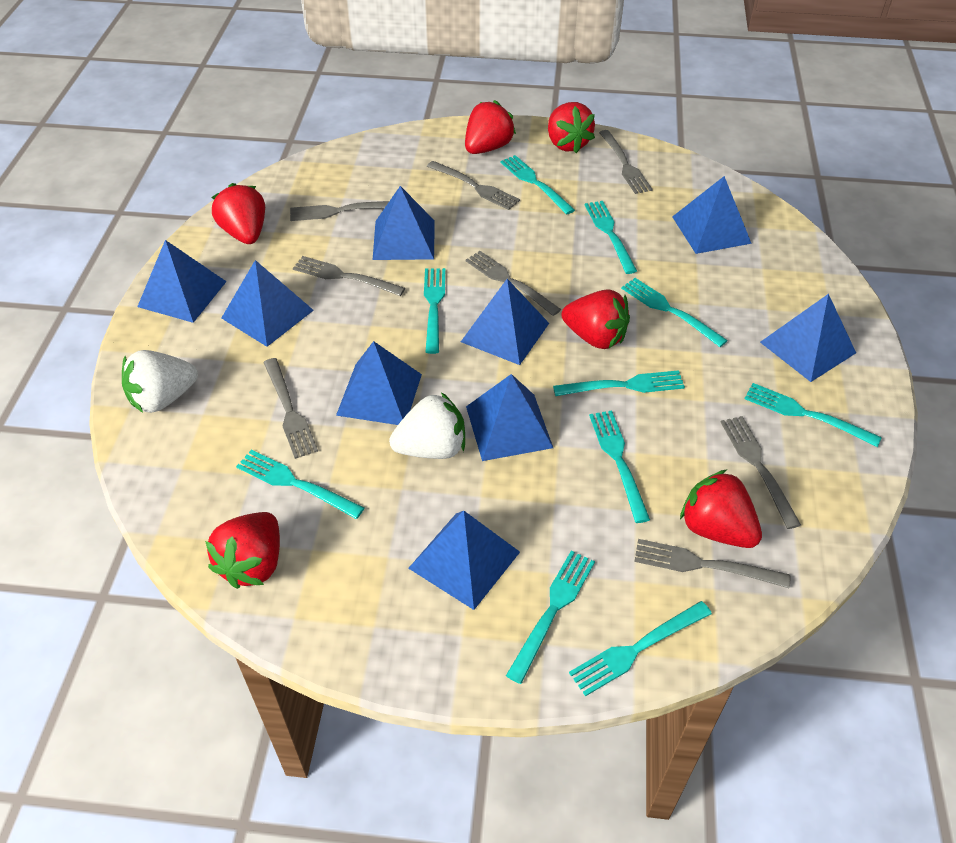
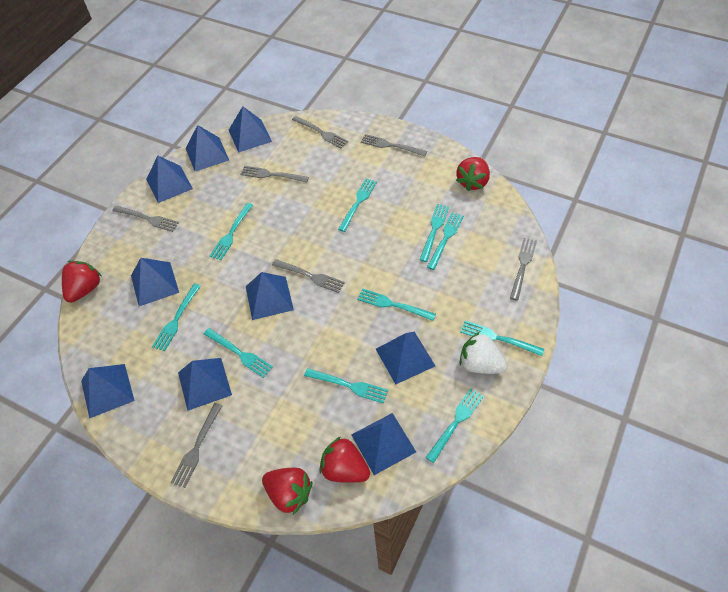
grey fork: [263,358,318,459] [290,201,389,221] [293,256,405,296] [427,161,520,210] [465,251,561,316] [599,130,653,194] [634,539,790,588] [721,416,801,529] = 8 -> [112,206,179,232] [170,403,223,488] [240,166,309,182] [272,259,345,293] [292,116,348,148] [361,134,427,156] [510,238,537,301] = 7
red strawberry: [205,512,280,589] [211,183,265,244] [465,100,516,154] [548,102,595,153] [561,289,630,349] [680,470,762,548] = 6 -> [62,261,102,303] [262,468,313,515] [319,437,370,483] [456,157,490,191] = 4
white strawberry: [122,350,198,413] [389,392,465,459] = 2 -> [460,332,507,374] = 1

